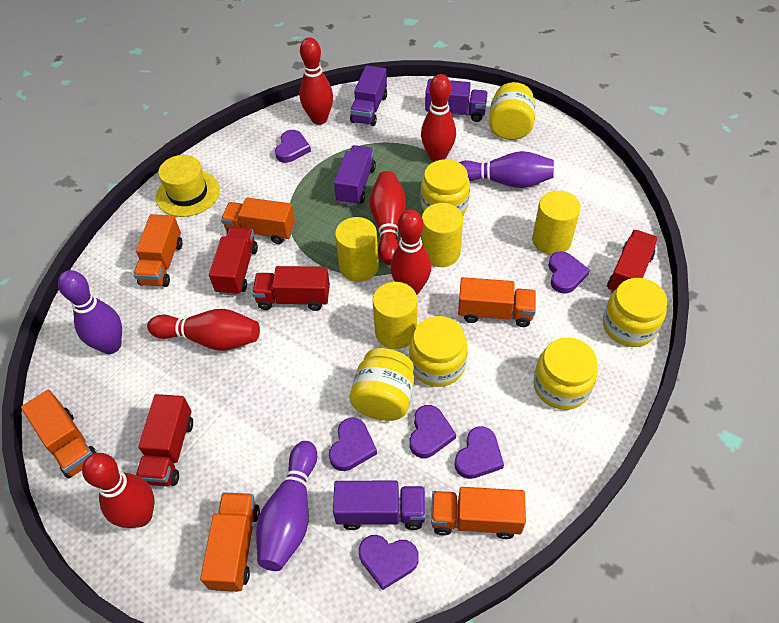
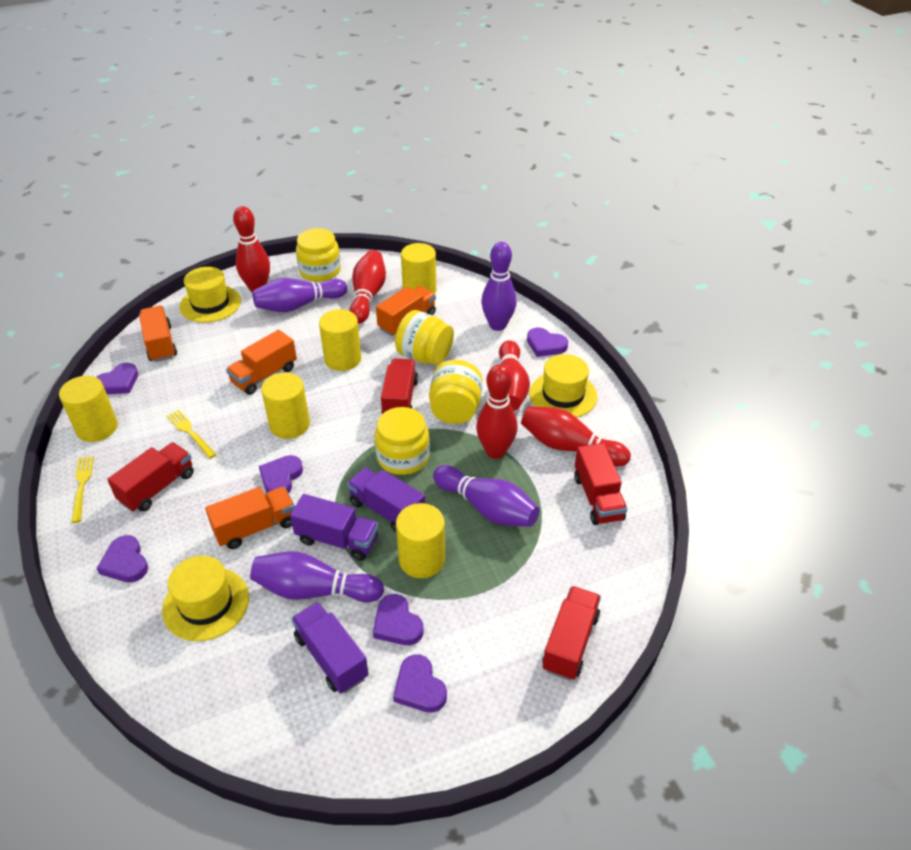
orange truck: [21,390,98,479] [133,214,182,287] [200,492,260,592] [221,197,295,244] [431,487,526,539] [458,277,536,327] = 6 -> [139,306,177,362] [205,487,295,549] [226,330,297,395] [376,286,436,336] = 4
purple bowling pin: [58,270,122,354] [256,441,317,571] [459,151,554,188] = 3 -> [250,551,384,602] [252,278,347,312] [433,465,540,527] [481,242,517,331] = 4
purple truck: [333,481,426,530] [334,145,376,206] [350,65,387,126] [425,79,488,122] = 4 -> [290,494,379,561] [291,602,369,694] [347,467,425,533] = 3
red bowling pin: [82,453,154,528] [147,309,260,351] [299,37,333,125] [369,171,406,265] [390,210,431,295] [421,74,456,162] = 6 -> [233,206,270,293] [349,250,386,324] [476,364,518,459] [499,340,530,411] [521,406,631,466] = 5
yellow cylinder: [335,217,379,282] [373,282,417,349] [421,203,463,267] [532,191,581,255] = 4 -> [59,376,118,442] [261,373,310,439] [319,309,361,371] [396,503,445,578] [401,243,436,294] = 5
yellow fork: none = 0 -> [71,456,94,523] [167,409,217,459] = 2
yellow hat: [156,155,220,217] = 1 -> [162,556,249,641] [179,267,241,323] [529,354,598,418] = 3
yellow jar: [350,348,414,421] [409,316,468,387] [421,159,470,215] [489,82,536,140] [533,337,598,410] [603,278,667,347] = 6 -> [296,228,341,282] [375,407,430,475] [395,310,454,365] [429,360,483,424] = 4

